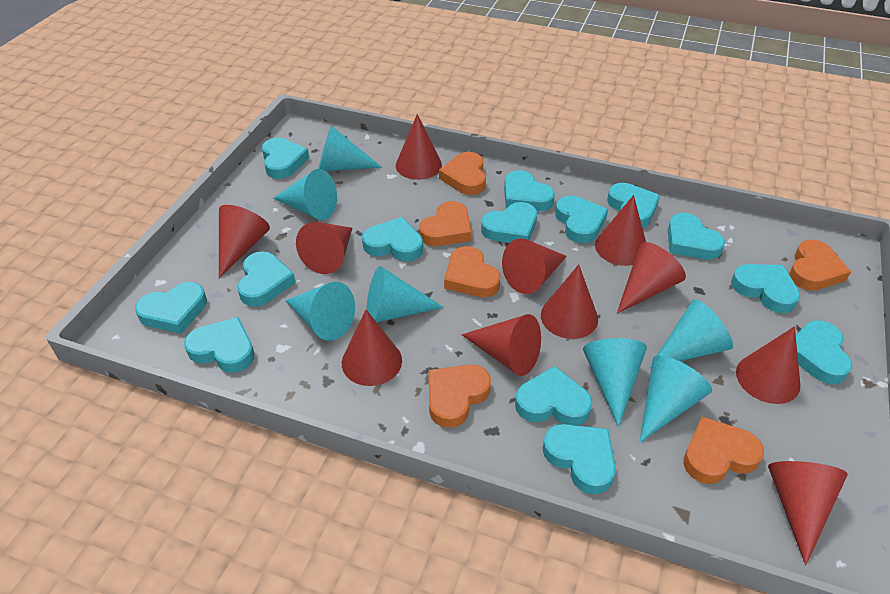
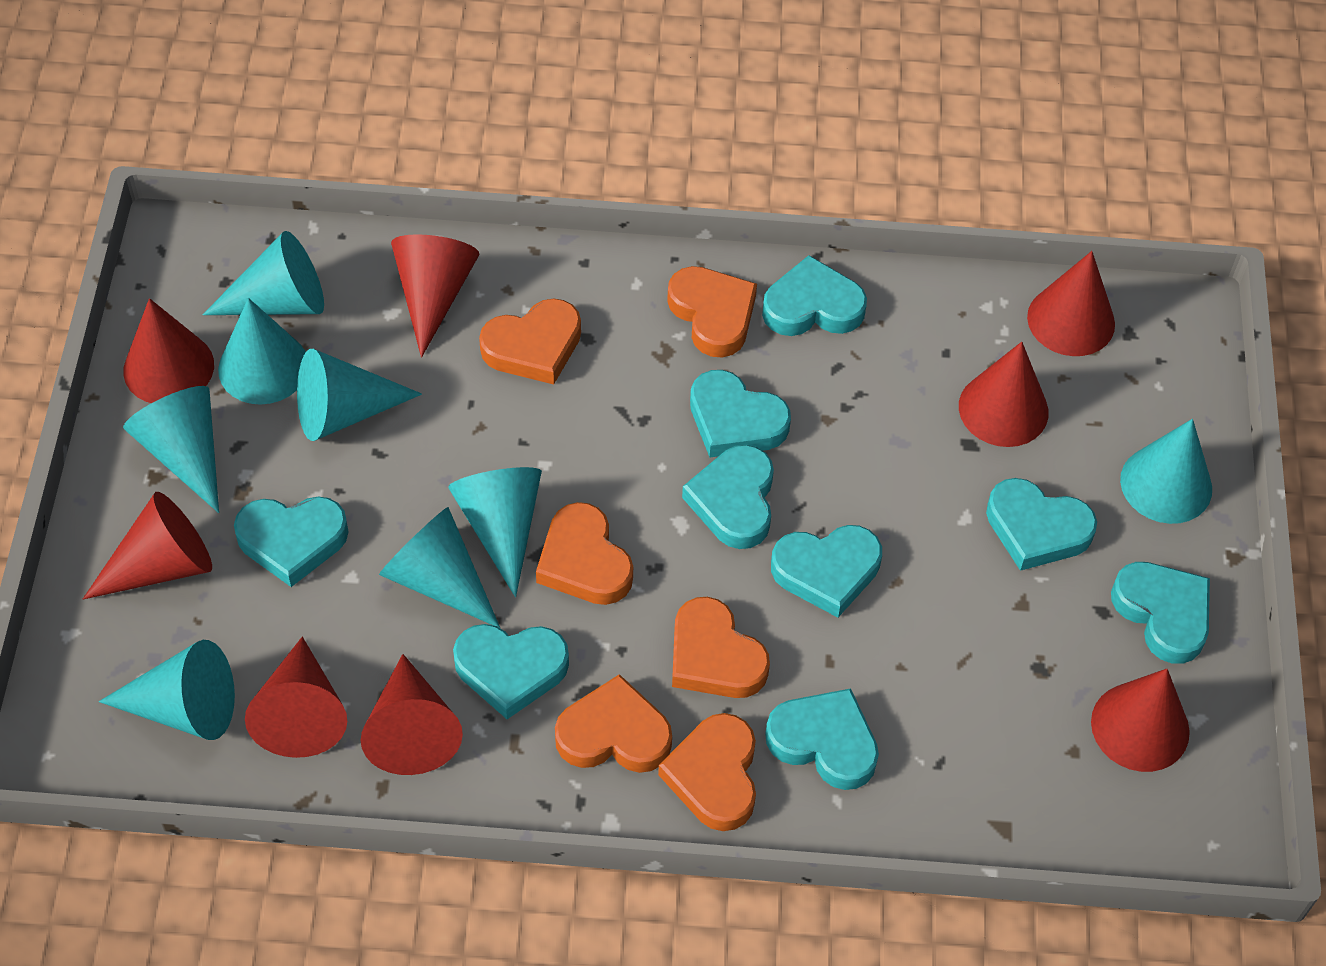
red cone: [219,205,270,278] [296,222,352,274] [342,310,402,386] [396,114,442,180] [461,314,541,376] [502,238,567,294] [541,264,598,339] [595,195,646,266] [617,242,686,313] [736,326,800,404] [768,461,848,565] = 11 -> [83,492,212,599] [123,298,214,403] [245,637,347,758] [360,654,463,775] [391,234,479,357] [959,342,1048,447] [1027,251,1115,356] [1091,669,1190,772] = 8
turquoise cone: [273,169,337,220] [285,282,355,341] [318,126,382,171] [367,266,444,322] [583,338,647,427] [639,355,712,443] [649,299,733,368] = 7 -> [99,640,235,740] [123,386,219,513] [203,231,324,315] [218,298,306,405] [297,349,422,441] [379,507,500,628] [448,467,542,597] [1120,419,1212,524] = 8
turquoise heart: [135,282,207,334] [184,317,254,373] [237,251,296,307] [262,138,309,179] [362,217,423,261] [481,202,537,243] [504,170,555,211] [515,366,593,425] [542,424,616,494] [555,196,608,243] [607,183,660,228] [668,213,725,260] [731,264,800,313] [796,320,852,384] = 14 -> [234,496,349,587] [453,624,569,719] [682,445,774,549] [690,370,791,457] [762,255,867,336] [765,688,879,790] [771,525,882,618] [986,478,1097,571] [1111,562,1210,664] = 9

